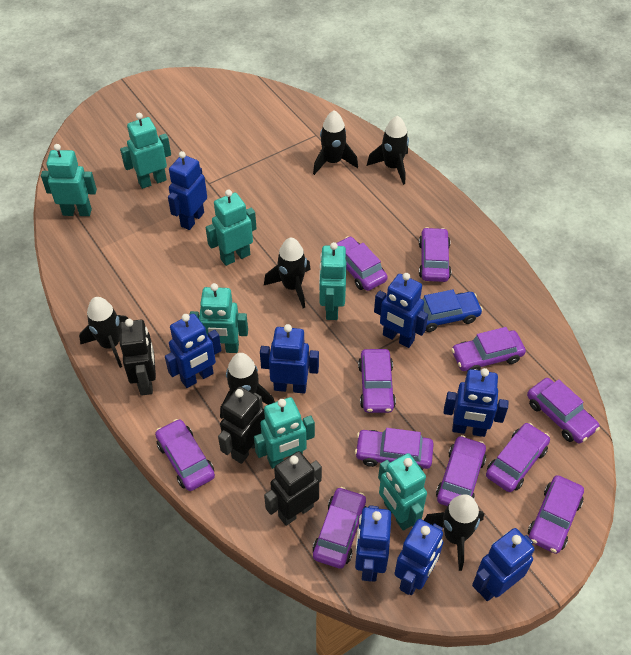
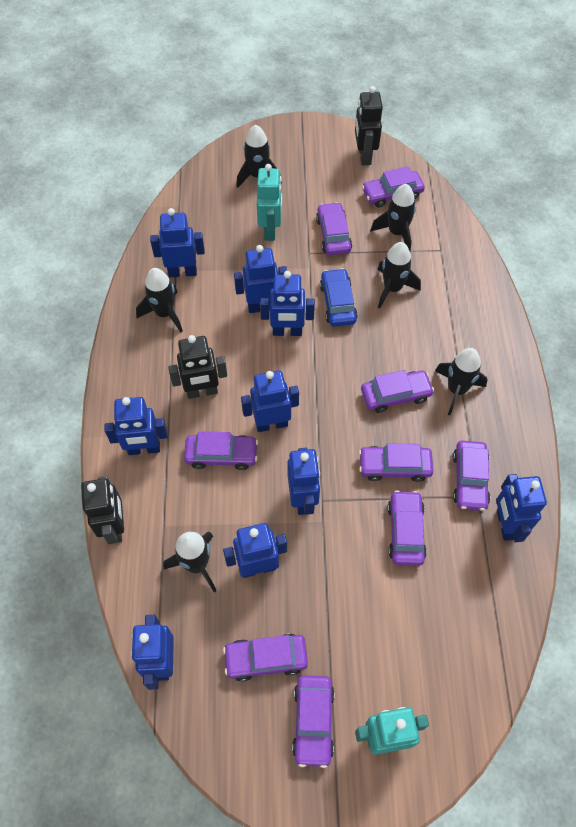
blue robot: [165,314,222,388] [168,151,207,230] [260,324,319,394] [355,505,391,582] [374,273,428,348] [394,519,443,595] [443,368,509,437] [472,528,534,601] = 8 -> [104,397,168,455] [131,615,174,690] [150,208,205,277] [223,523,287,578] [234,245,287,313] [241,370,299,432] [260,271,315,336] [288,448,320,515] [496,474,547,542] = 9
purple car: [155,419,215,491] [313,487,366,569] [337,236,388,291] [355,428,434,471] [358,349,396,413] [419,227,451,282] [436,435,486,506] [451,327,526,372] [486,423,550,492] [527,378,600,443] [528,475,584,554] = 11 -> [184,431,258,470] [223,634,308,682] [292,675,335,768] [316,202,352,255] [359,443,433,482] [361,370,434,413] [362,166,425,208] [387,490,427,566] [453,441,490,511] = 9
turquoise robot: [41,144,97,216] [120,113,171,189] [190,283,248,353] [206,190,257,266] [254,397,315,469] [319,242,346,320] [378,453,427,531] = 7 -> [257,164,282,241] [355,707,429,755] = 2

